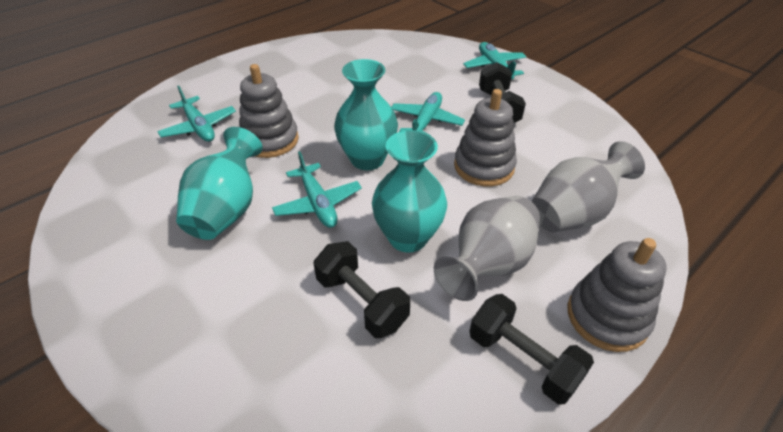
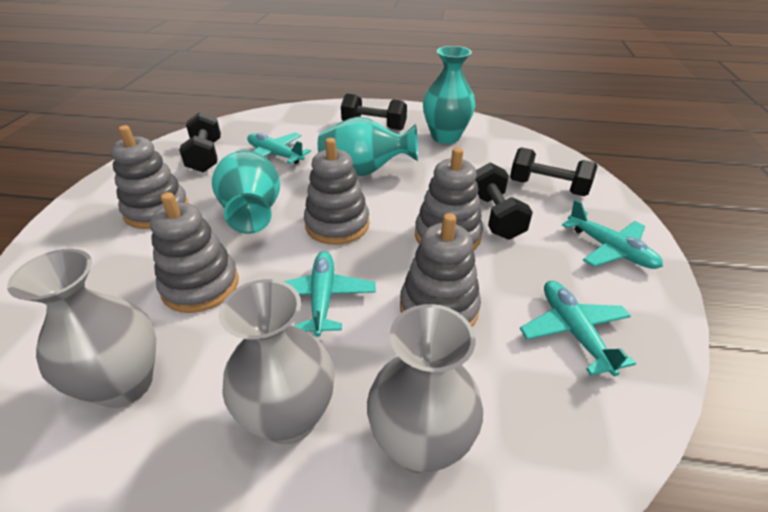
black dumbbell: [314,241,410,338] [469,294,594,405] [479,62,526,123] = 3 -> [179,112,221,172] [341,94,407,130] [476,163,533,240] [510,147,598,196] = 4
grey stacking toy: [239,64,299,158] [454,89,517,186] [568,238,666,352] = 3 -> [111,125,189,229] [150,192,239,313] [304,138,370,245] [400,213,481,327] [415,147,483,251] = 5
grey vase: [434,196,540,301] [531,141,645,233] = 2 -> [7,249,156,408] [219,279,335,444] [367,304,483,473] = 3

